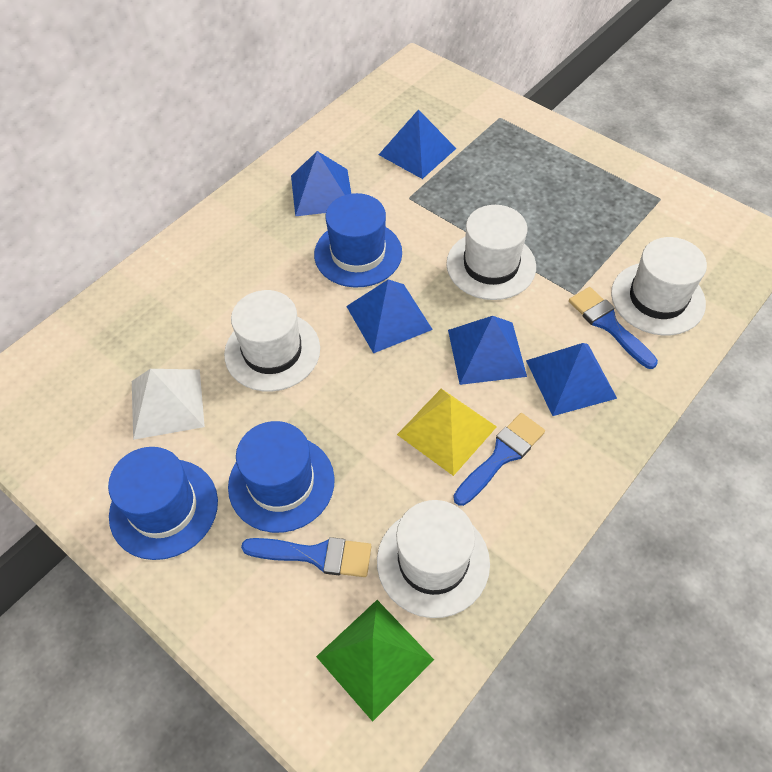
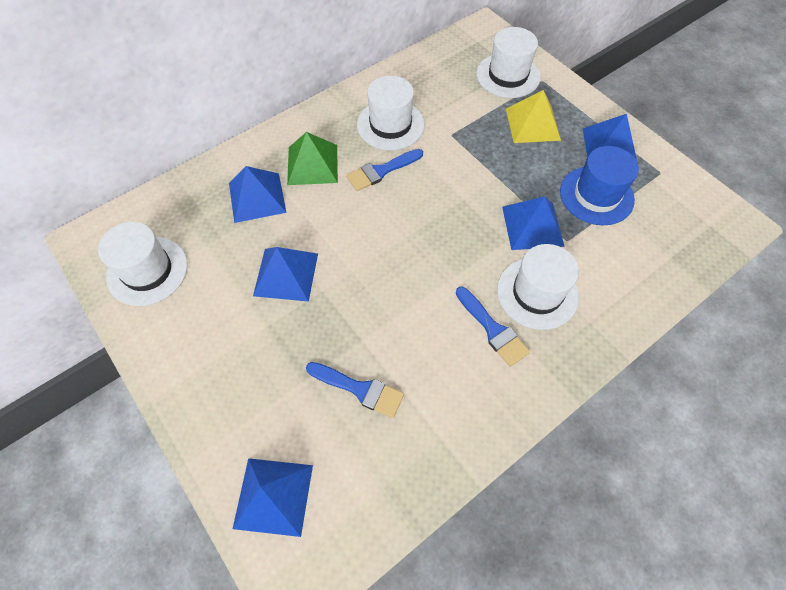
blue hat: [108,447,218,560] [228,421,335,533] [314,193,402,288] = 3 -> [560,146,639,225] = 1
white pyramid: [132,369,205,440] = 1 -> none = 0

